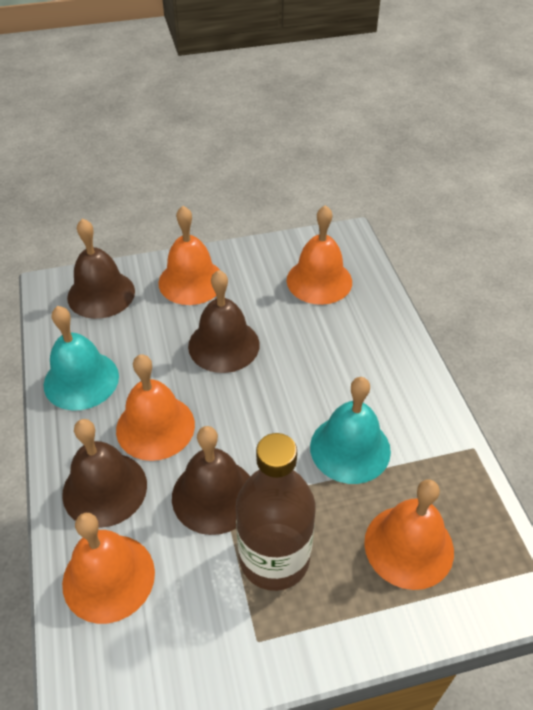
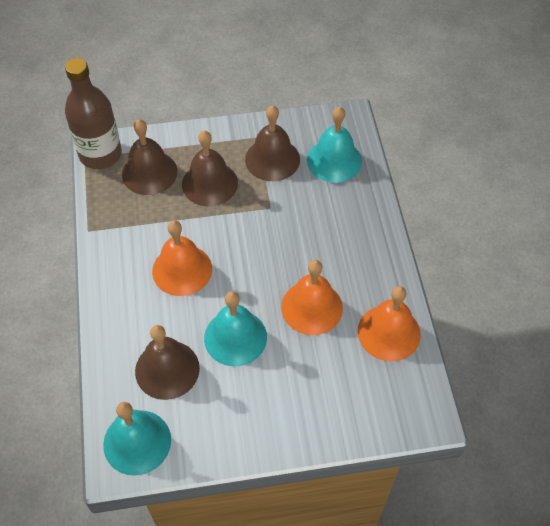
orange bell: [62,513,155,624] [116,354,195,461] [158,206,221,305] [287,205,352,305] [364,479,454,590] = 5 -> [152,220,212,296] [281,260,343,335] [358,286,421,361] = 3
turquoise bell: [44,306,119,411] [310,377,391,484] = 2 -> [103,402,171,476] [204,291,267,366] [307,107,362,183] = 3

